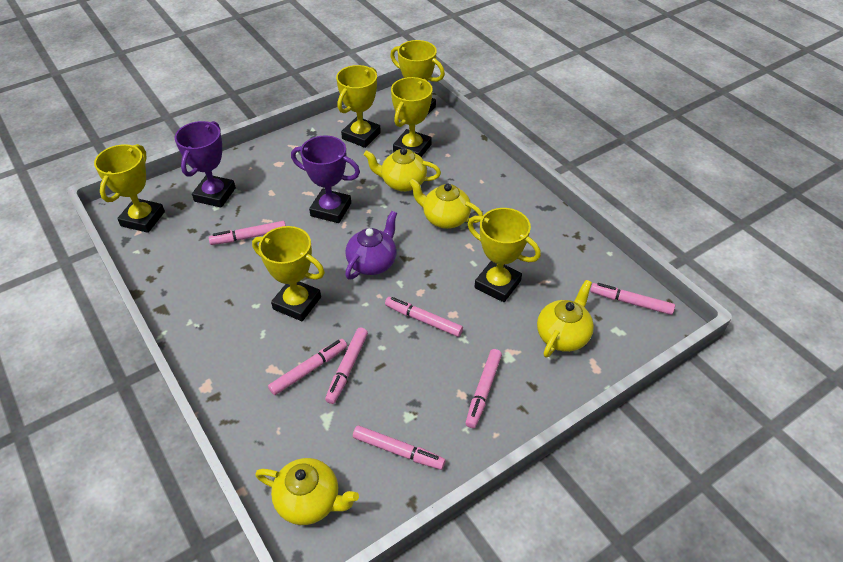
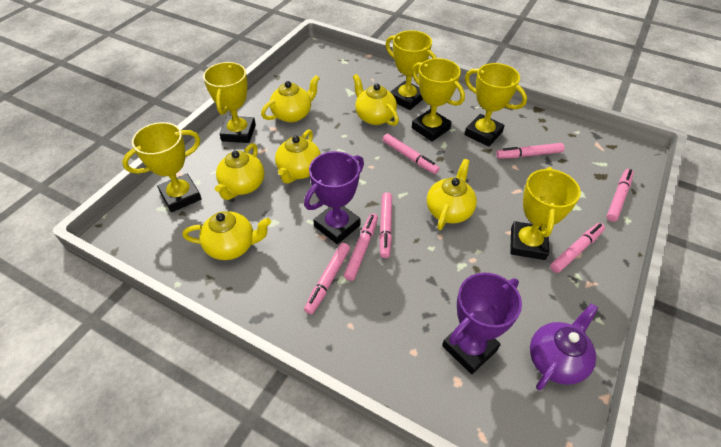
yellow teapot: [255,458,359,525] [363,148,441,192] [409,178,483,229] [537,280,594,358] = 4 -> [183,211,271,260] [215,143,265,200] [261,75,320,123] [275,129,321,184] [353,74,399,126] [427,159,477,230] = 6

